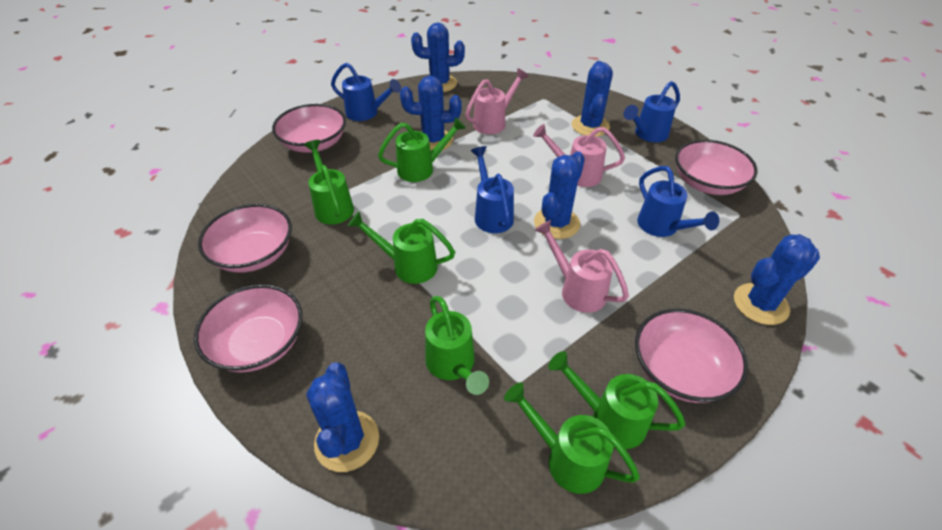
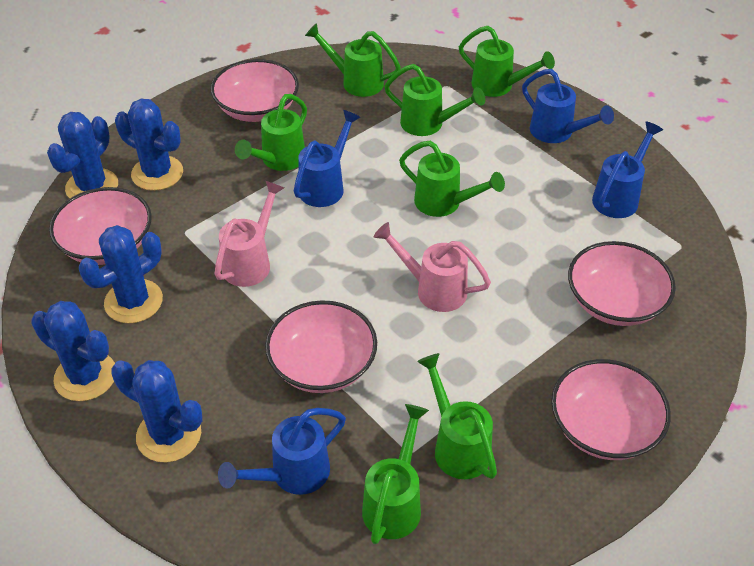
blue cactus: [306,362,379,472] [400,76,462,151] [411,23,465,92] [534,151,585,239] [572,61,613,137] [734,234,820,325] = 6 -> [31,301,115,401] [47,112,118,198] [79,225,163,324] [111,360,202,463] [115,99,183,191] = 5
green watering can: [304,140,354,224] [348,211,455,284] [378,117,466,182] [425,296,489,395] [504,383,640,494] [548,351,685,449] = 6 -> [235,94,307,171] [305,23,401,97] [362,404,429,544] [384,64,485,136] [399,141,505,217] [417,353,497,479] [459,26,555,97] = 7
pink watering can: [465,68,529,134] [533,124,625,187] [535,220,629,313] = 3 -> [214,181,284,287] [374,222,491,312] = 2

